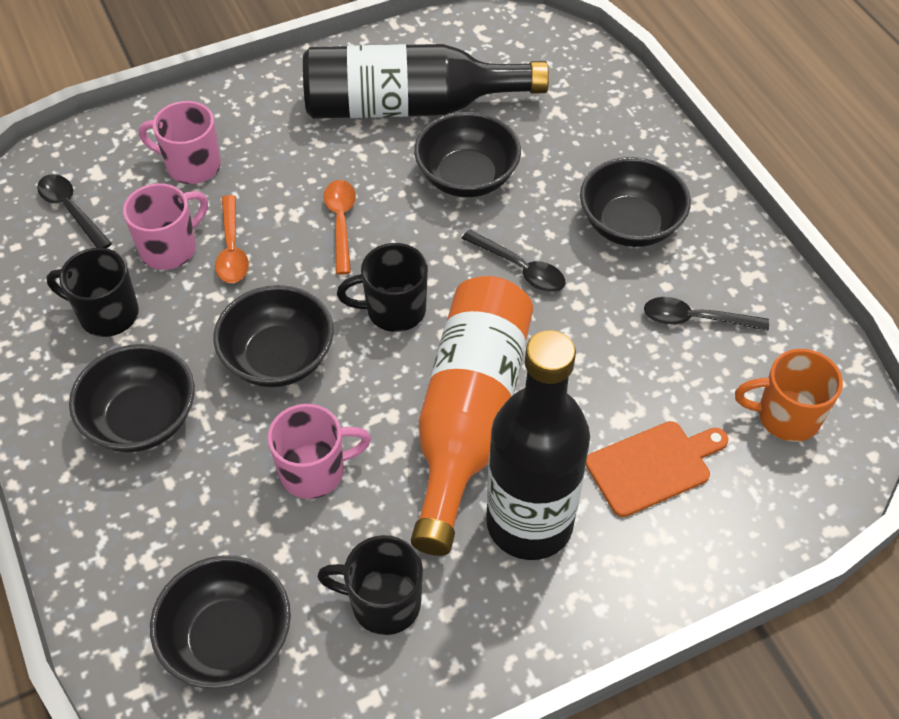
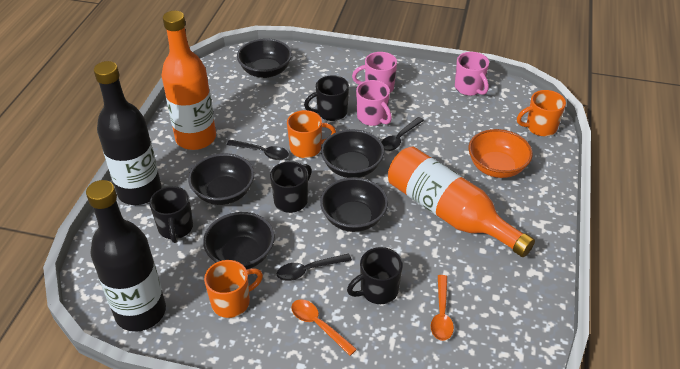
black mug: [46,248,139,337] [317,535,423,635] [337,243,428,332] = 3 -> [149,186,193,243] [270,161,312,213] [304,75,349,121] [347,247,403,304] = 4
orange bottle: [411,276,533,556] = 1 -> [162,11,216,150] [388,146,535,257] = 2
orange bowl: none = 0 -> [468,129,533,178] = 1
orange cutting board: [586,421,728,517] = 1 -> none = 0
orange mug: [735,349,843,442] = 1 -> [204,260,263,318] [287,110,336,158] [517,90,566,136] = 3

